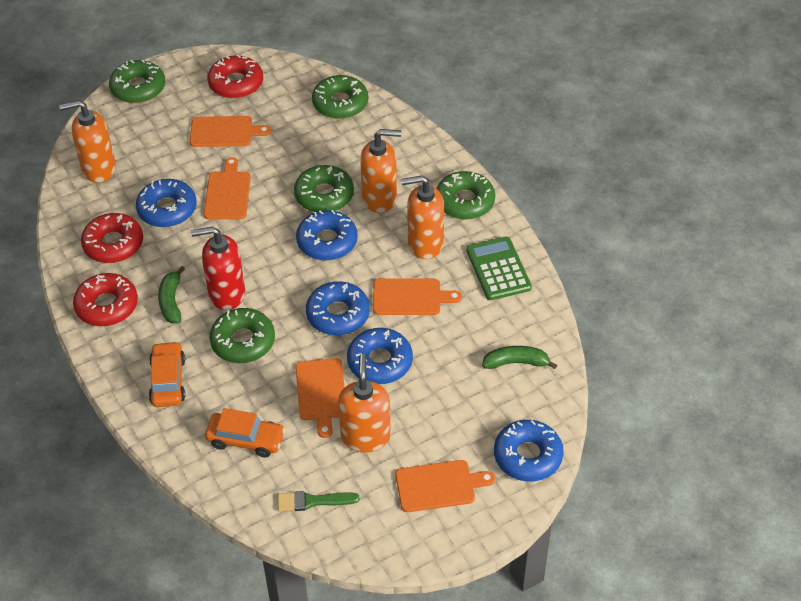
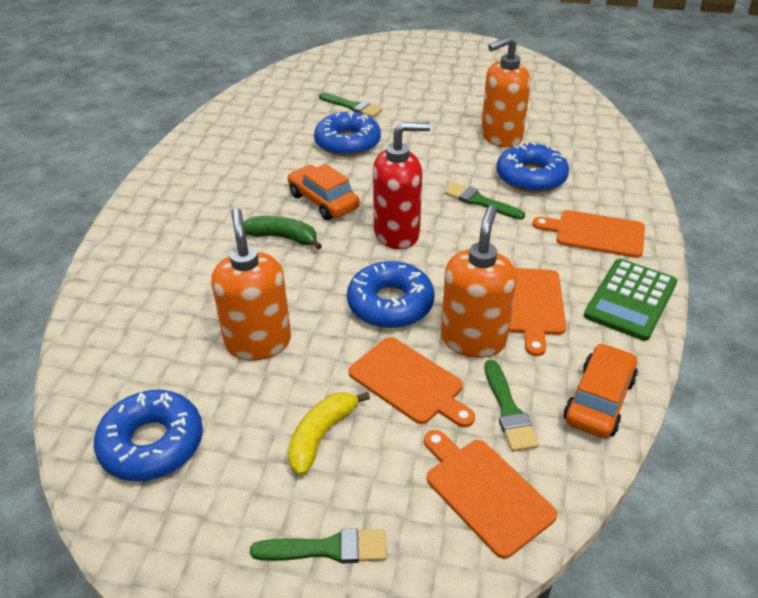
blue donut: [136,179,196,227] [296,210,358,261] [306,281,370,335] [347,328,413,384] [494,420,564,482] = 5 -> [94,390,203,481] [314,111,381,157] [347,261,434,328] [496,142,569,193] = 4
green banana: [158,266,185,323] [482,346,557,369] = 2 -> [243,216,322,250] = 1
green brush: [277,491,359,511] = 1 -> [250,528,387,564] [319,92,382,117] [444,182,525,220] [484,360,539,452] = 4
green donut: [109,60,165,103] [210,308,275,363] [294,165,354,212] [312,75,368,119] [436,171,495,220] = 5 -> none = 0
orange cutting board: [190,116,271,147] [204,157,251,220] [296,358,345,438] [373,278,462,315] [395,460,495,512] = 5 -> [348,337,475,427] [424,430,557,559] [509,268,566,356] [532,210,645,258] = 4
orange soap dispenser: [59,100,116,183] [338,354,391,453] [360,129,401,213] [401,175,444,259] = 4 -> [211,208,291,360] [441,205,517,358] [481,36,531,148] = 3
red donut: [73,273,138,326] [81,213,143,263] [207,55,263,99] = 3 -> none = 0
yellow banana: none = 0 -> [288,392,370,476] = 1

